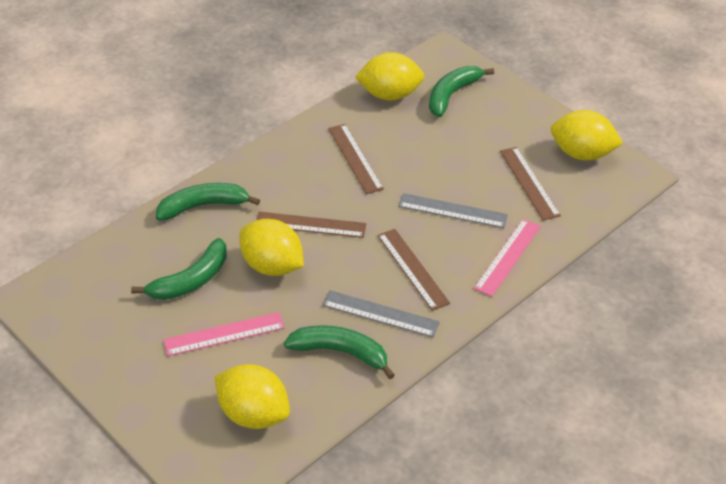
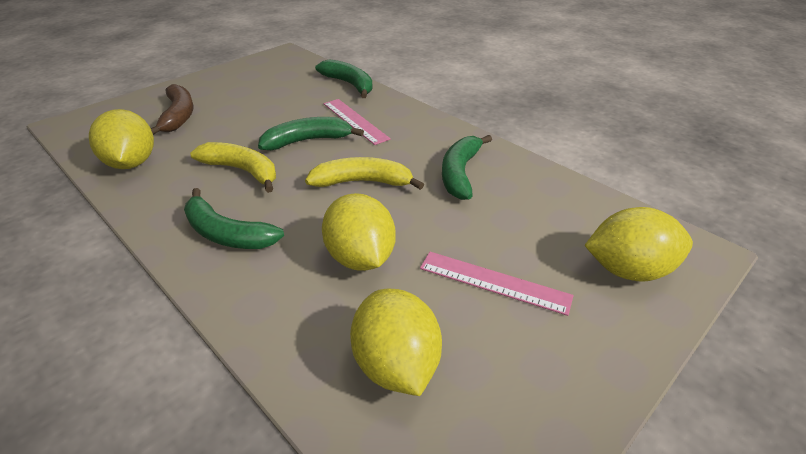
brown banana: none = 0 -> [151,84,193,135] = 1
brown ruler: [257,212,366,238] [328,124,384,194] [378,229,450,311] [500,147,561,220] = 4 -> none = 0
grey ruler: [322,290,440,337] [398,193,508,228] = 2 -> none = 0
yellow banana: none = 0 -> [190,142,276,193] [305,157,424,190] = 2

